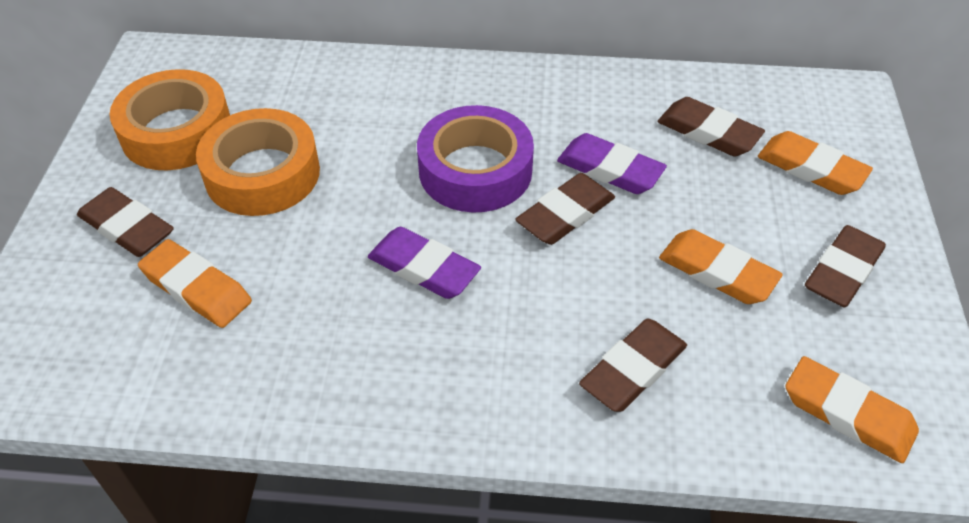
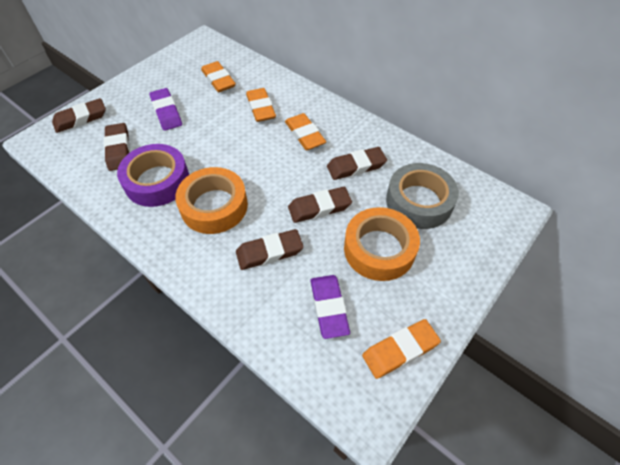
grey tape: none = 0 -> [386,163,459,229] = 1

